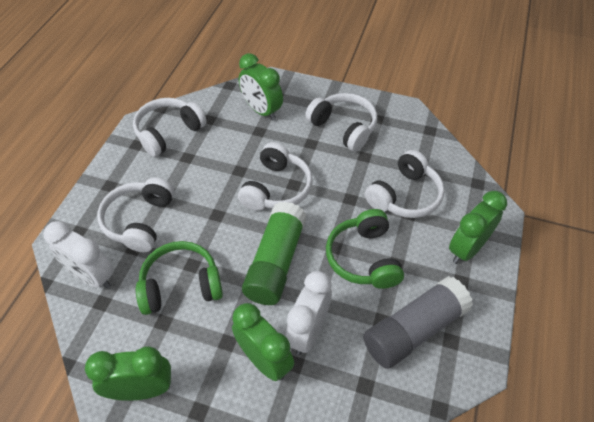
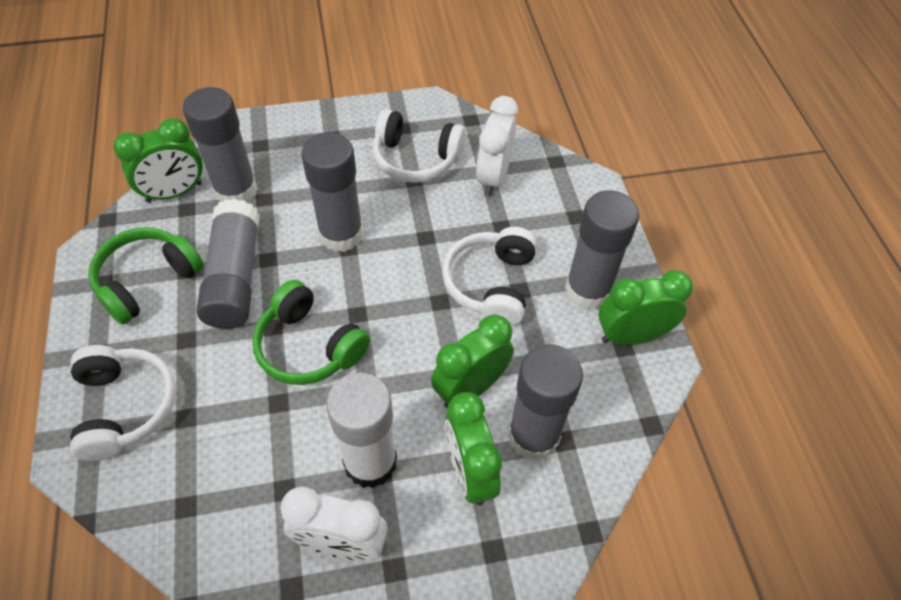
green glue stick: [242,201,307,305] = 1 -> none = 0
grey glue stick: [363,276,473,369] = 1 -> [183,87,258,203] [196,199,260,329] [301,132,363,252] [508,344,583,461] [565,190,639,309] = 5
white glue stick: none = 0 -> [326,373,397,488] = 1
white headphones: [97,177,174,253] [133,98,207,157] [238,142,313,211] [305,93,377,152] [365,150,444,218] = 5 -> [70,345,176,461] [373,109,466,183] [442,227,537,326] = 3

